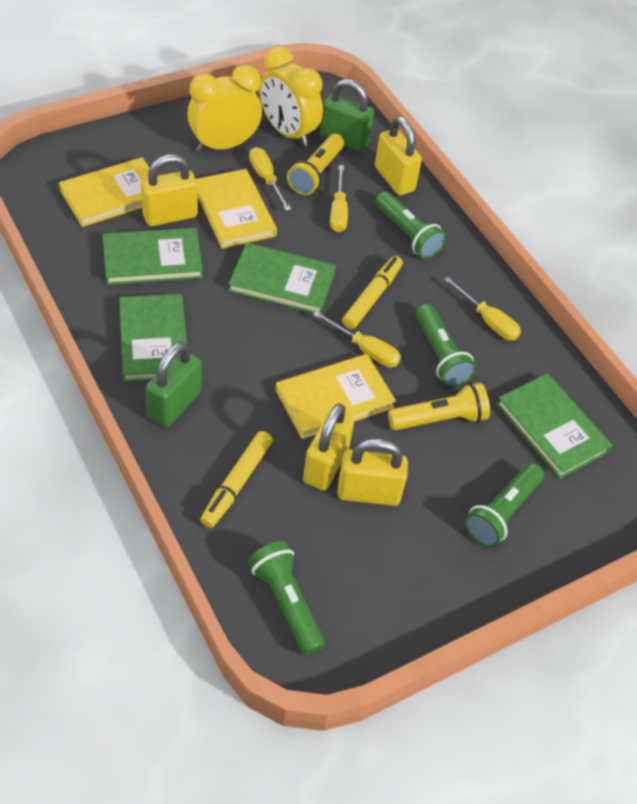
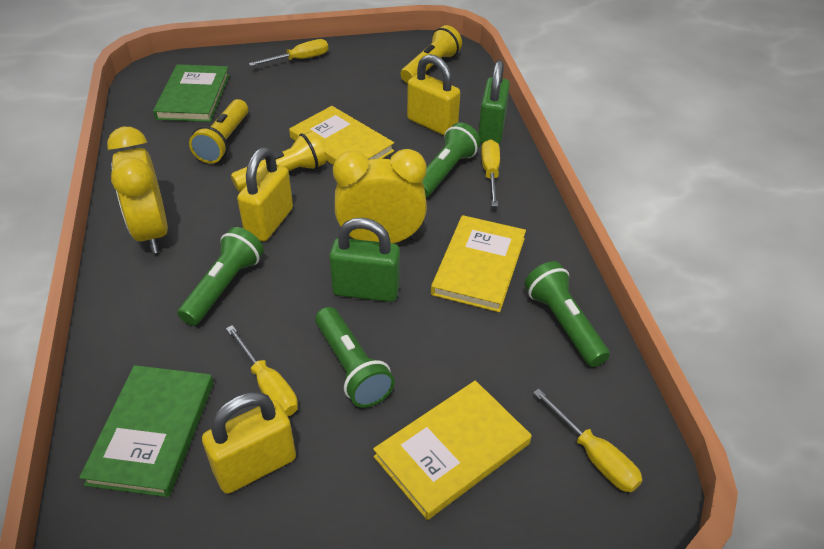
green book: [102,228,203,285] [119,294,187,382] [228,243,336,313] [496,373,613,479] = 4 -> [79,365,214,497] [153,64,230,122] = 2
yellow flashlight: [287,134,344,195] [388,382,490,430] = 2 -> [189,99,248,164] [231,131,326,192] [401,25,462,83] = 3
yellow marker: [200,431,273,528] [342,256,403,329] = 2 -> none = 0
yellow padlock: [141,154,198,226] [303,403,354,491] [338,439,408,506] [375,116,422,195] = 4 -> [202,392,296,494] [237,147,293,241] [407,54,460,135] = 3

